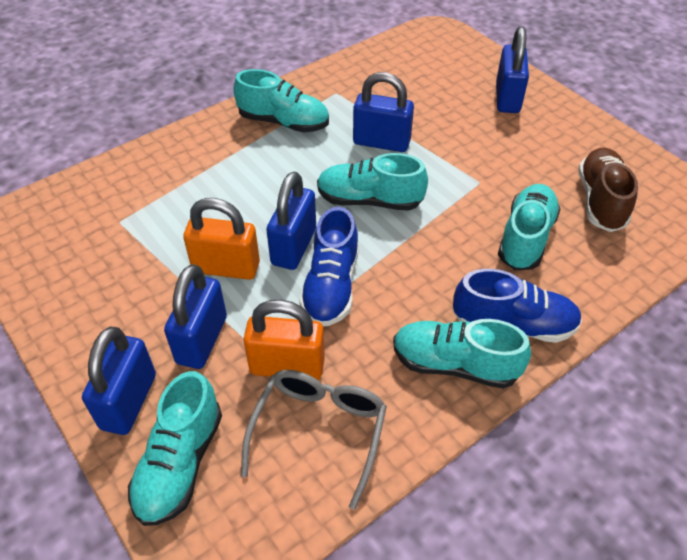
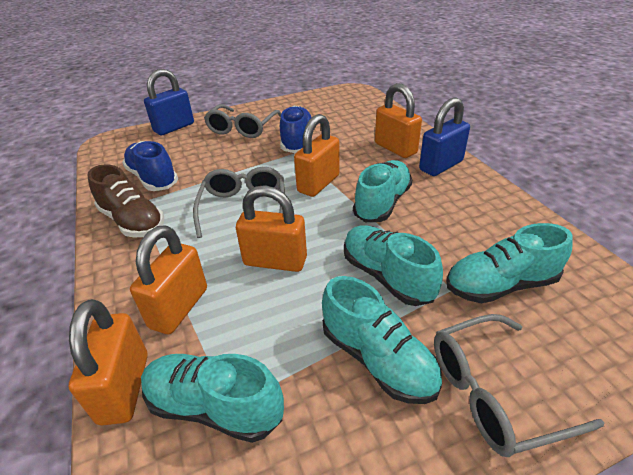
blue padlock: [82,327,156,435] [164,264,227,369] [266,172,316,270] [353,72,414,152] [496,26,529,113] = 5 -> [144,69,194,135] [419,97,470,176] = 2
grey glasses: [241,370,387,510] = 1 -> [193,167,285,238] [204,104,281,138] [434,314,604,457] = 3
orange padlock: [183,198,260,280] [243,300,325,380] = 2 -> [69,299,148,426] [130,225,207,334] [236,185,307,272] [294,114,340,197] [375,83,422,158] = 5

